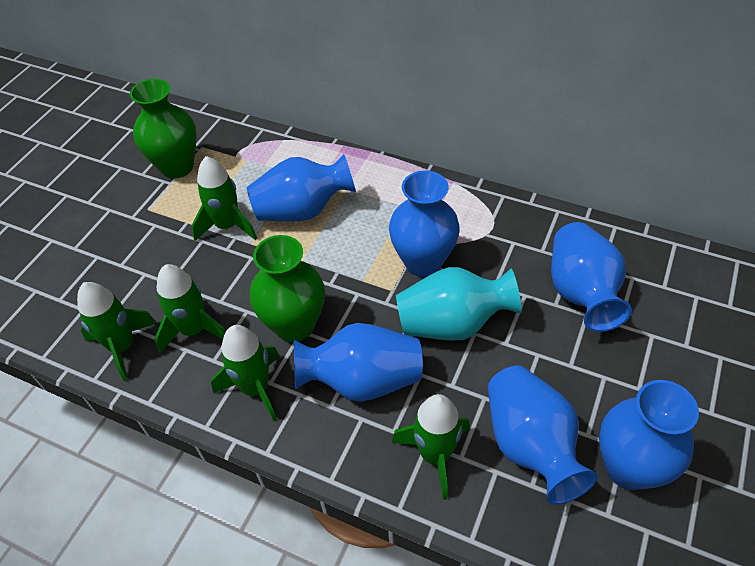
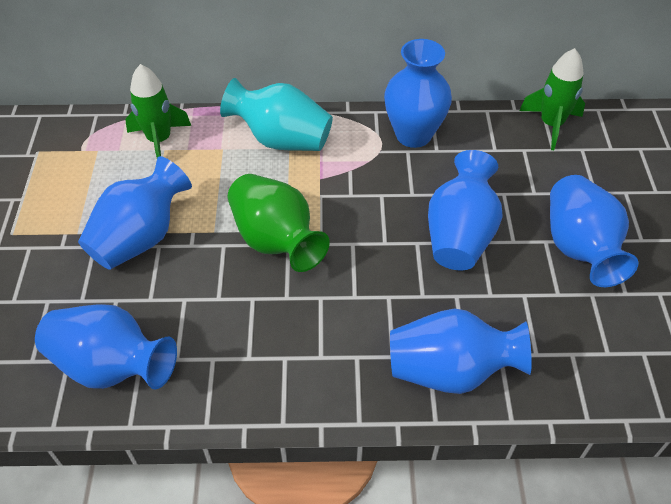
green rocket: [77,282,157,381] [155,264,226,353] [192,156,257,241] [211,325,280,422] [392,394,470,500] = 5 -> [125,64,191,158] [519,48,585,150] = 2
green vase: [130,79,197,179] [250,235,325,342] = 2 -> [228,174,330,272] = 1

